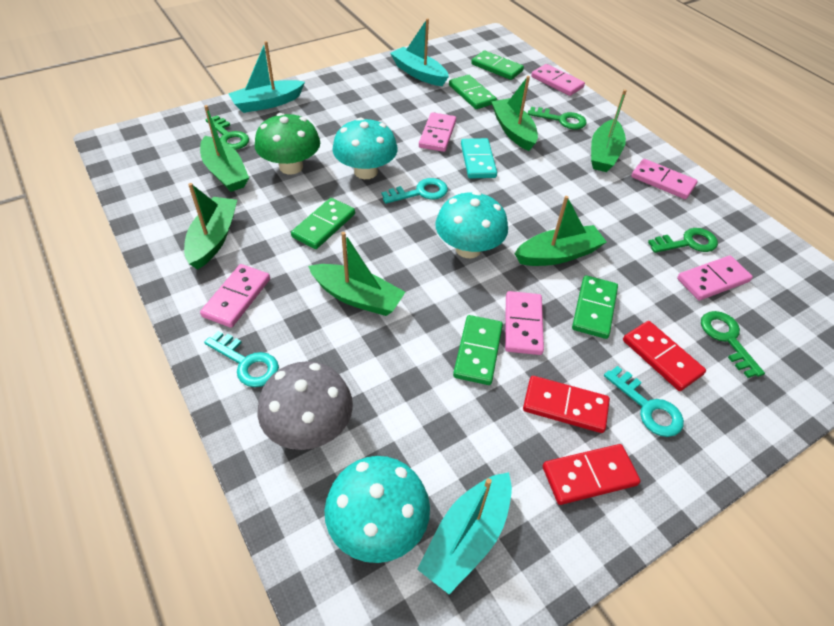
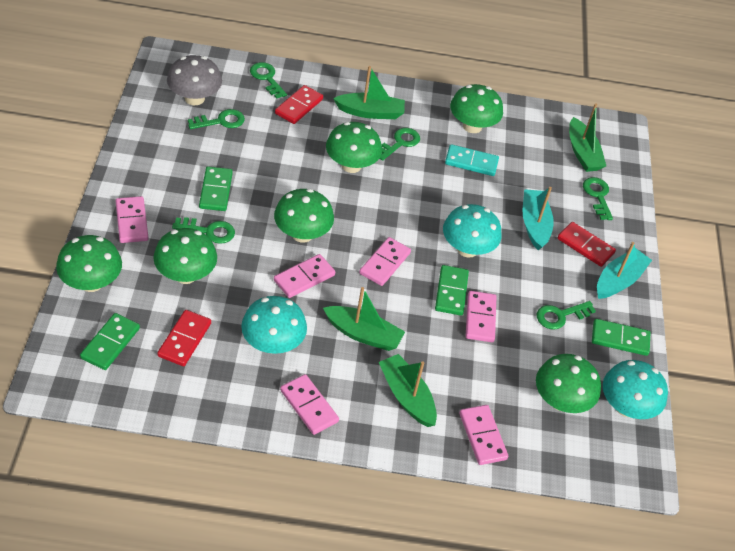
green boat: [184,183,237,270] [200,105,249,192] [308,232,405,316] [491,76,538,151] [514,196,607,266] [591,90,627,172] = 6 -> [323,287,405,351] [333,66,405,119] [379,354,437,427] [569,103,606,172] = 4
green domino: [291,198,355,249] [449,75,497,109] [453,315,503,385] [471,51,524,80] [572,275,618,339] = 5 -> [80,313,140,370] [199,166,233,211] [435,265,469,316] [592,319,650,356] = 4
green key: [206,115,249,150] [528,107,587,129] [648,228,718,253] [701,311,765,378] = 4 -> [172,217,235,244] [188,109,245,129] [250,62,287,99] [379,128,420,161] [537,301,596,329] [583,177,613,220] = 6
green mushroom: [255,113,320,174] = 1 -> [56,235,122,292] [153,228,217,284] [274,189,334,243] [326,122,382,173] [450,84,503,133] [536,354,601,413] = 6
turquoise boat: [228,41,305,113] [390,18,449,86] [417,472,512,594] = 3 -> [523,187,554,250] [597,242,652,299] = 2
turquoise key: [204,331,279,387] [382,178,448,204] [604,366,684,437] = 3 -> none = 0

